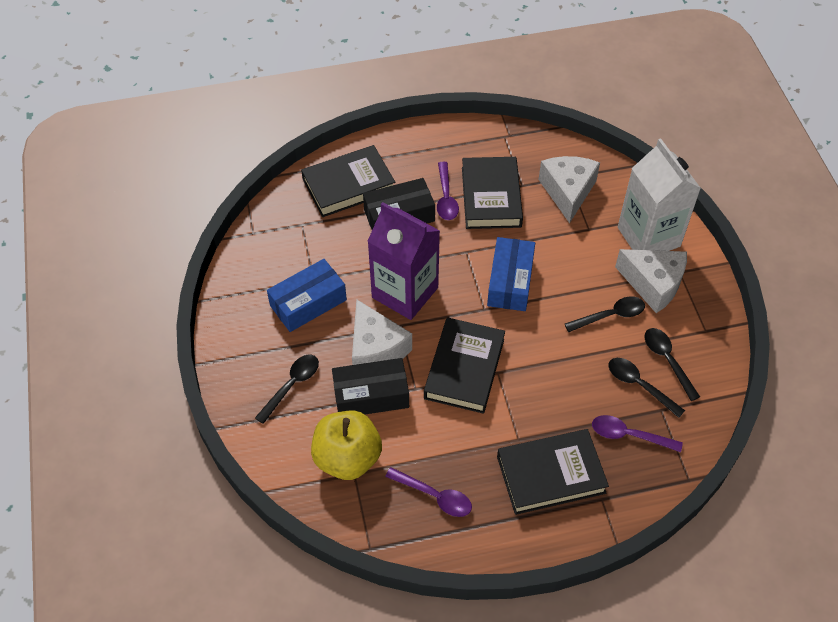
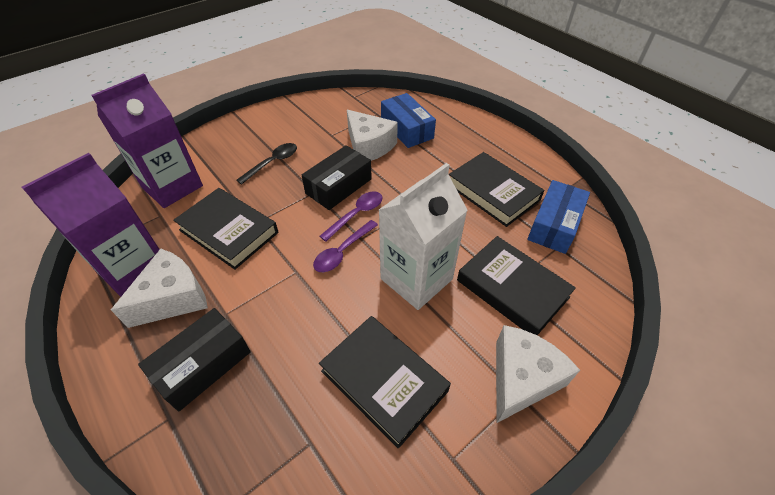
black spoon: [255,355,319,424] [565,296,645,332] [609,358,685,418] [644,328,700,401] = 4 -> [236,143,297,185] = 1
purple carton: [367,202,440,320] = 1 -> [22,153,160,297] [91,73,203,208] = 2
purple spoon: [385,467,472,517] [437,162,459,220] [592,415,683,452] = 3 -> [313,220,378,272] [319,191,383,242] = 2
yellow apple: [311,410,382,480] = 1 -> none = 0

